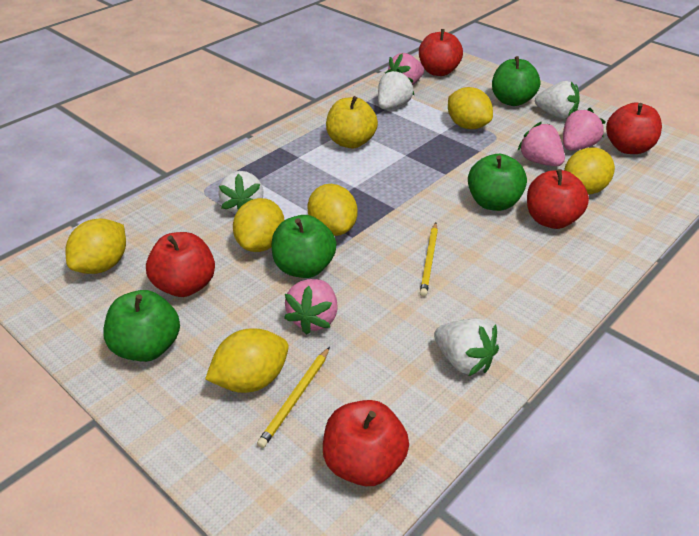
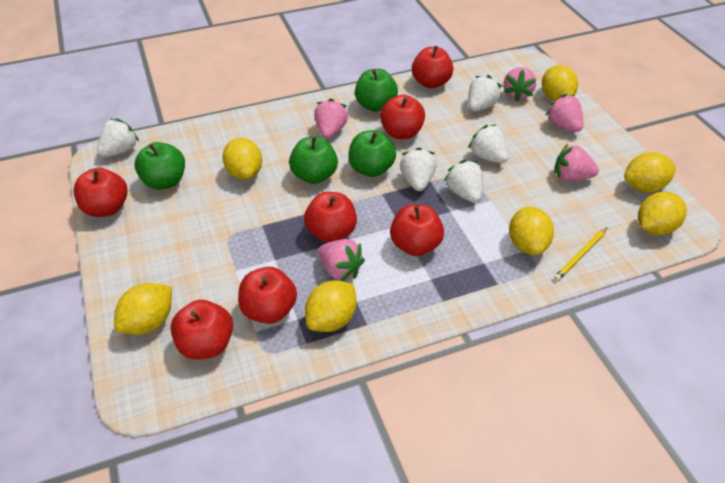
pink strawberry: [284,279,338,335] [386,53,424,85] [518,122,565,166] [563,108,606,150] = 4 -> [314,99,348,139] [318,239,365,281] [504,67,536,102] [545,94,583,132] [554,144,599,181] = 5
red apple: [146,232,215,297] [323,400,409,486] [419,29,463,76] [527,169,589,229] [606,103,662,154] = 5 -> [74,168,127,217] [170,300,233,359] [238,267,297,324] [304,192,357,242] [380,95,425,139] [390,204,444,256] [412,46,453,88] = 7
white strawberry: [218,171,264,214] [378,69,414,110] [434,318,499,376] [535,81,580,119] = 4 -> [97,118,139,157] [400,148,437,191] [444,160,483,203] [468,75,502,111] [468,125,509,163] = 5
yellow apple: [326,96,378,148] = 1 -> none = 0
yellow lemon: [65,218,126,274] [205,328,289,393] [233,198,284,252] [308,184,357,236] [448,87,493,129] [564,148,615,195] = 6 -> [114,283,172,335] [222,138,262,180] [305,280,357,332] [509,207,554,255] [542,65,578,101] [624,152,676,192] [638,192,687,235] = 7
yellow pencil: [257,347,330,448] [420,222,438,297] = 2 -> [554,227,608,281] = 1

